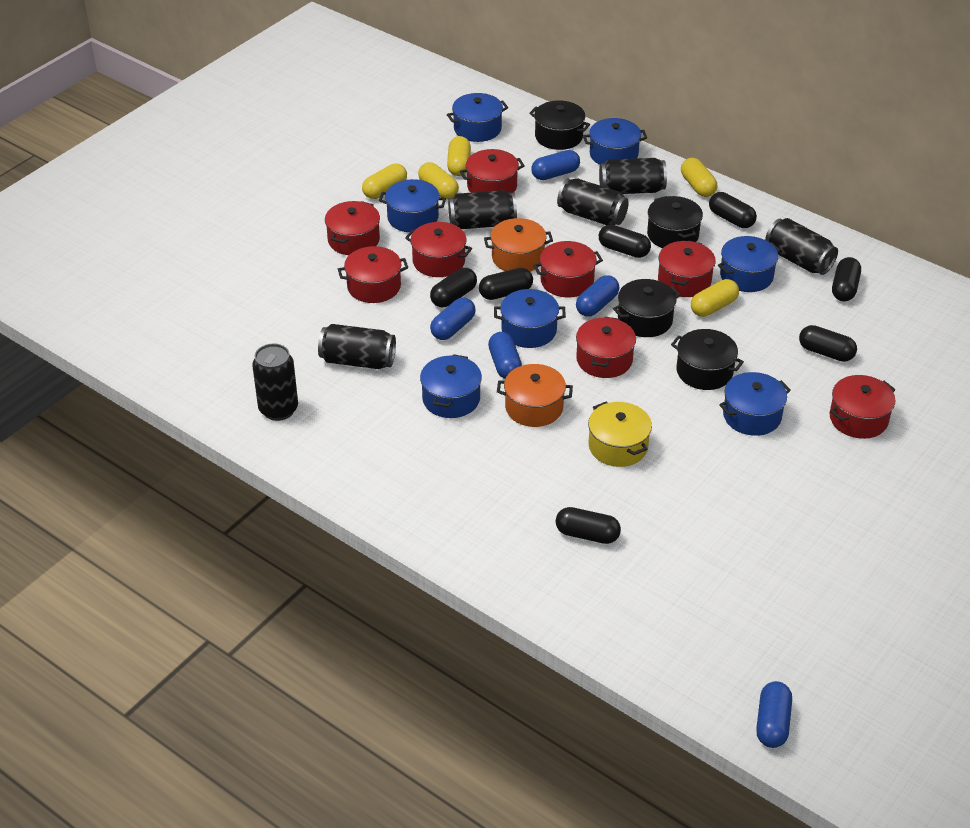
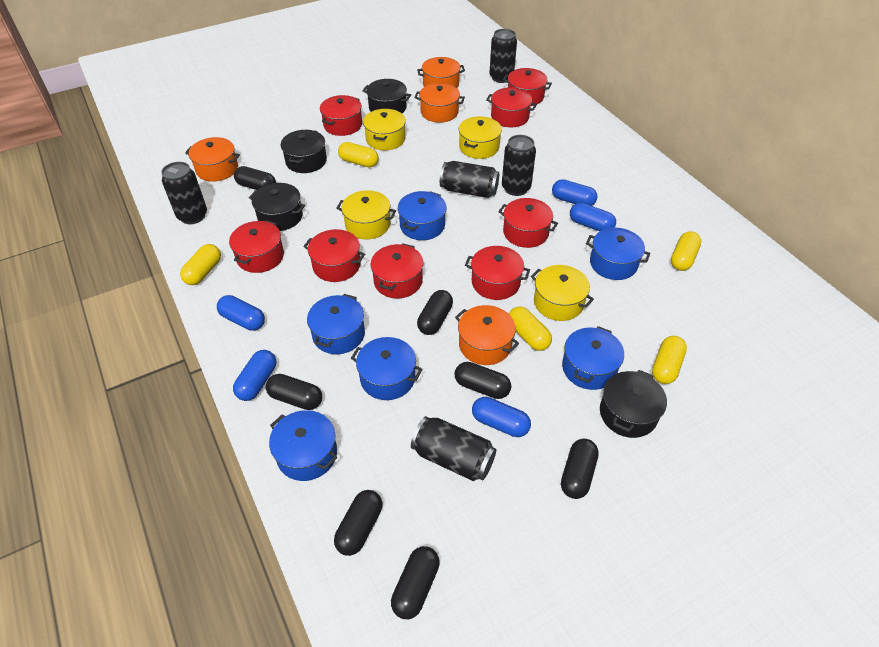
black can: [252,344,298,421] [318,324,396,369] [448,190,517,229] [557,178,629,225] [599,158,667,194] [765,218,838,275] = 6 -> [161,162,207,224] [411,416,496,481] [440,161,499,198] [489,29,517,83] [502,135,536,196] = 5
blue pot: [379,179,446,233] [420,354,482,418] [447,93,508,142] [494,289,566,348] [583,118,647,165] [718,236,781,292] [719,372,791,436] = 7 -> [269,410,337,481] [307,294,365,354] [351,337,423,400] [398,191,446,240] [562,326,624,390] [586,228,650,280] = 6
orange pot: [484,218,553,272] [497,364,573,427] = 2 -> [185,137,240,182] [414,83,465,123] [417,57,465,88] [455,305,519,365] = 4
yellow pot: [588,402,652,467] = 1 -> [337,190,396,239] [363,109,406,150] [459,116,502,159] [531,265,594,321] = 4

